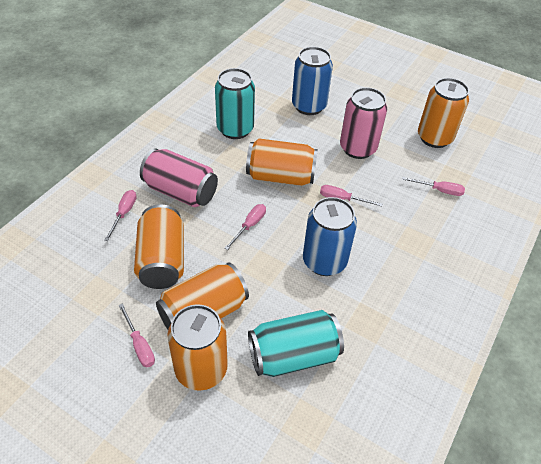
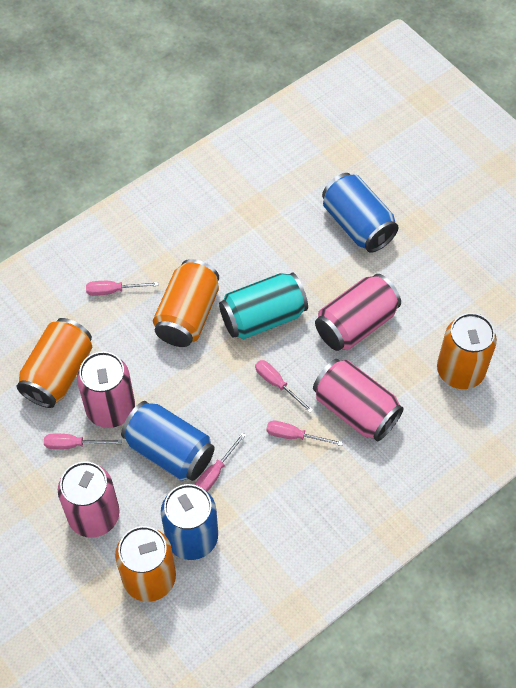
blue can: [292,47,333,115] [303,197,357,276] = 2 -> [121,401,215,481] [161,484,218,560] [322,173,399,253] = 3
orange can: [134,204,184,289] [156,262,249,330] [167,304,228,391] [246,138,318,186] [418,78,469,148] = 5 -> [16,318,92,408] [115,526,176,602] [153,259,219,347] [437,313,497,389] = 4
pink can: [140,149,218,207] [340,87,387,159] = 2 -> [58,461,120,538] [77,351,135,428] [313,359,404,442] [315,274,401,351] = 4
turquoise can: [215,68,255,139] [248,310,344,377] = 2 -> [219,272,308,340] = 1

